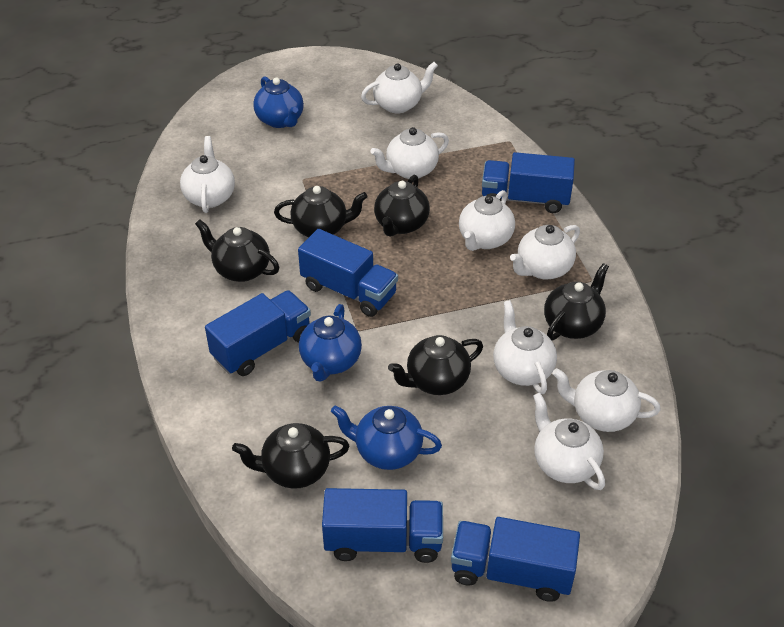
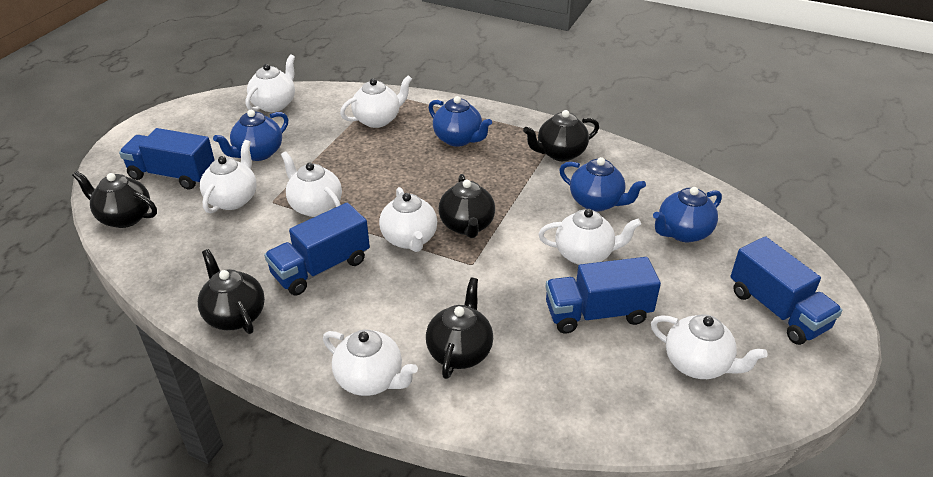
black teapot: [195,219,279,282] [232,423,349,489] [274,186,367,237] [374,175,430,237] [388,335,483,395] [544,263,609,341] = 6 -> [72,171,157,228] [198,249,265,334] [426,278,493,379] [439,174,495,238] [523,110,599,161] = 5
blue teapot: [253,76,304,128] [299,304,362,382] [331,405,442,470] = 3 -> [213,110,288,161] [429,96,492,147] [559,157,646,212] [653,187,722,242] = 4
blue truck: [205,290,311,376] [298,229,398,317] [322,488,443,563] [451,517,580,602] [482,152,575,213] = 5 -> [119,128,215,189] [264,203,370,295] [545,257,661,334] [731,236,842,345] = 4

